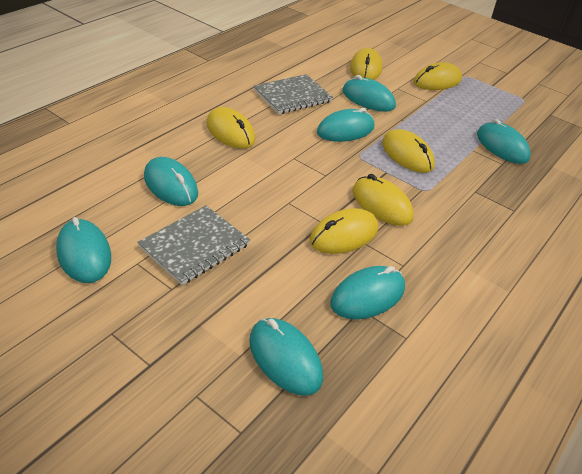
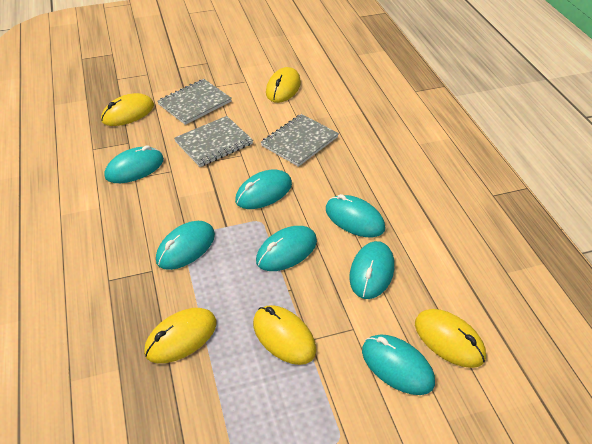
grey notebook: [137,205,250,285] [254,74,333,114] = 2 -> [157,79,232,125] [174,116,253,167] [261,114,339,167] = 3
yellow mouse: [206,107,255,149] [310,208,378,254] [350,48,382,80] [352,174,414,226] [382,129,435,173] [414,62,462,90] = 6 -> [101,93,154,126] [144,308,216,363] [253,305,316,365] [266,67,301,103] [415,309,486,368] = 5

